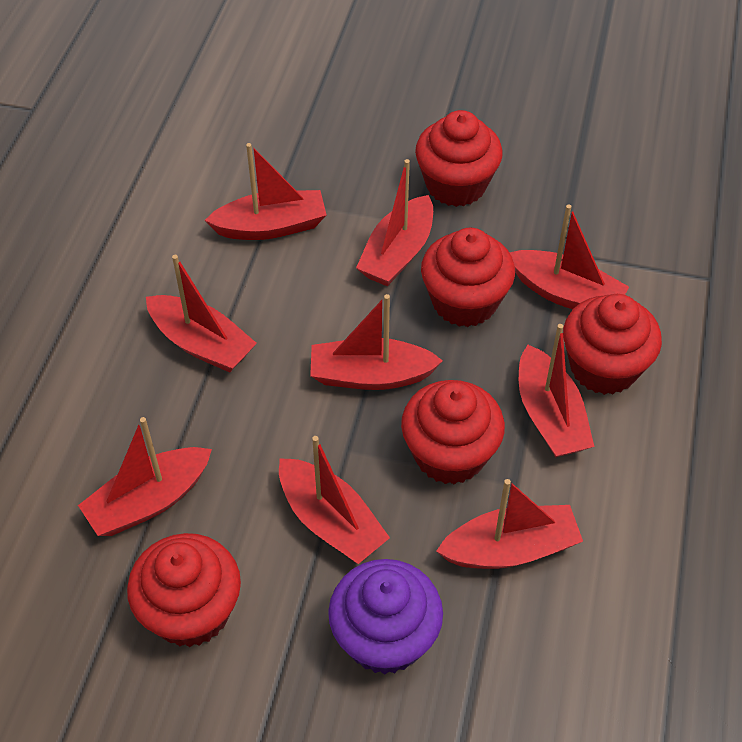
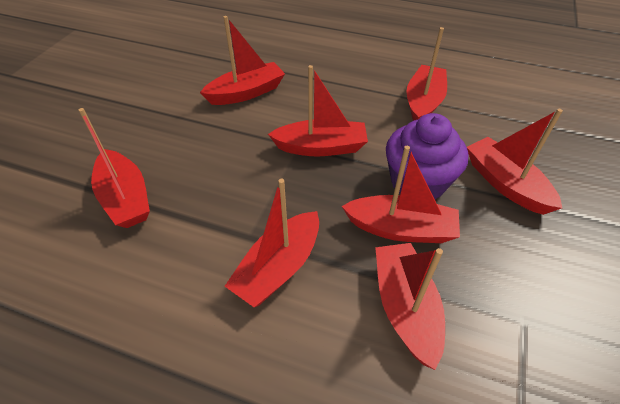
red boat: [78,417,212,536] [146,255,257,373] [205,143,327,240] [279,436,390,564] [310,294,443,390] [356,159,433,286] [436,479,583,569] [509,204,629,309] [519,324,594,458] = 9 -> [79,108,150,228] [200,16,285,105] [225,179,319,307] [268,65,368,157] [342,146,460,243] [375,243,445,370] [407,27,447,121] [467,109,563,215] = 8
red cupcake: [127,533,241,647] [401,380,505,484] [415,110,503,207] [421,228,515,327] [563,294,662,395] = 5 -> none = 0

